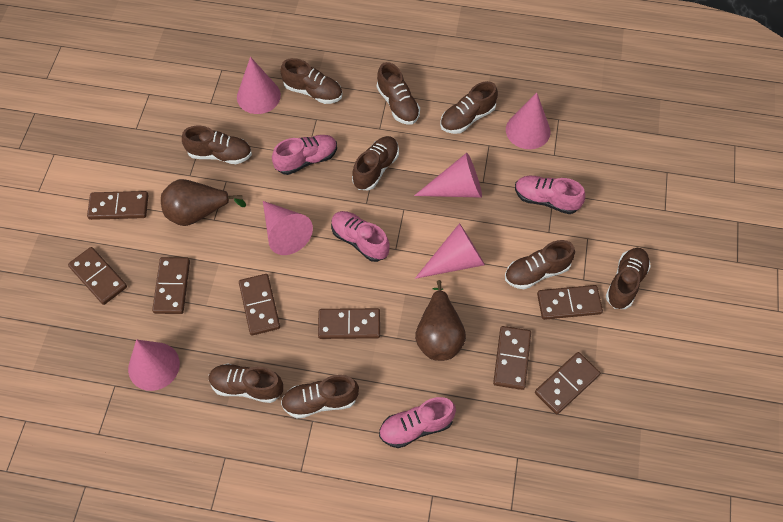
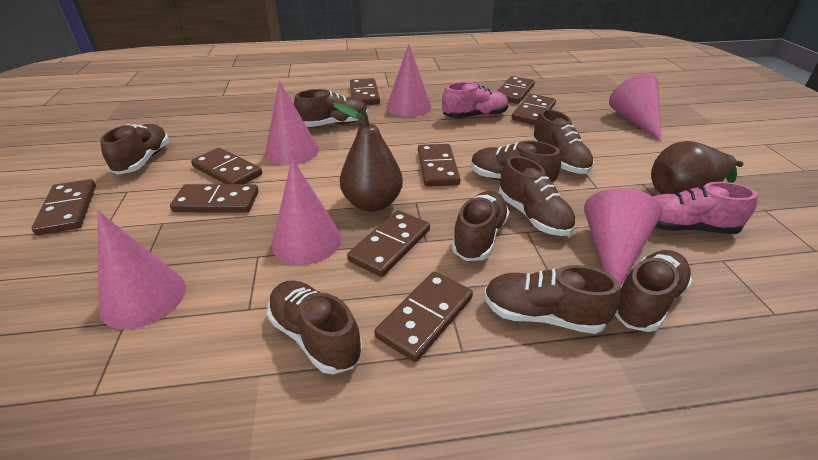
brown domino: [68,247,127,305] [87,191,148,220] [152,257,190,314] [239,274,280,335] [318,308,380,339] [493,326,531,390] [535,352,600,414] [537,285,603,320] = 8 -> [32,179,96,235] [170,184,259,213] [191,148,262,184] [347,210,430,277] [350,78,380,105] [374,271,473,362] [418,144,460,187] [497,76,535,104] [512,94,556,125] = 9
pink shoe: [272,135,337,175] [331,211,390,262] [379,397,456,448] [515,176,585,214] = 4 -> [442,82,508,118] [653,182,758,234] = 2

